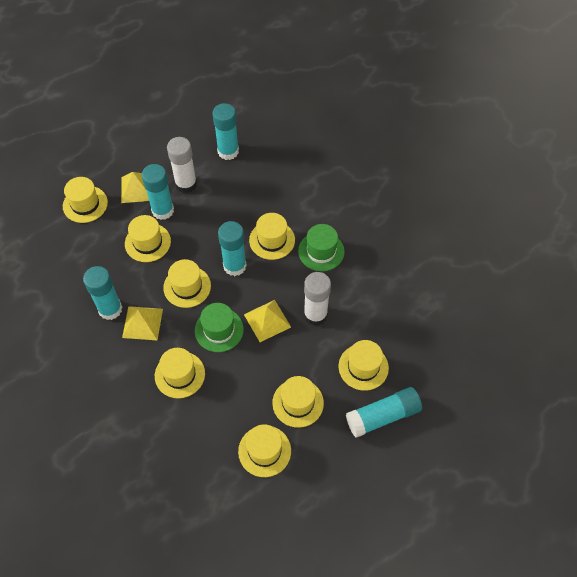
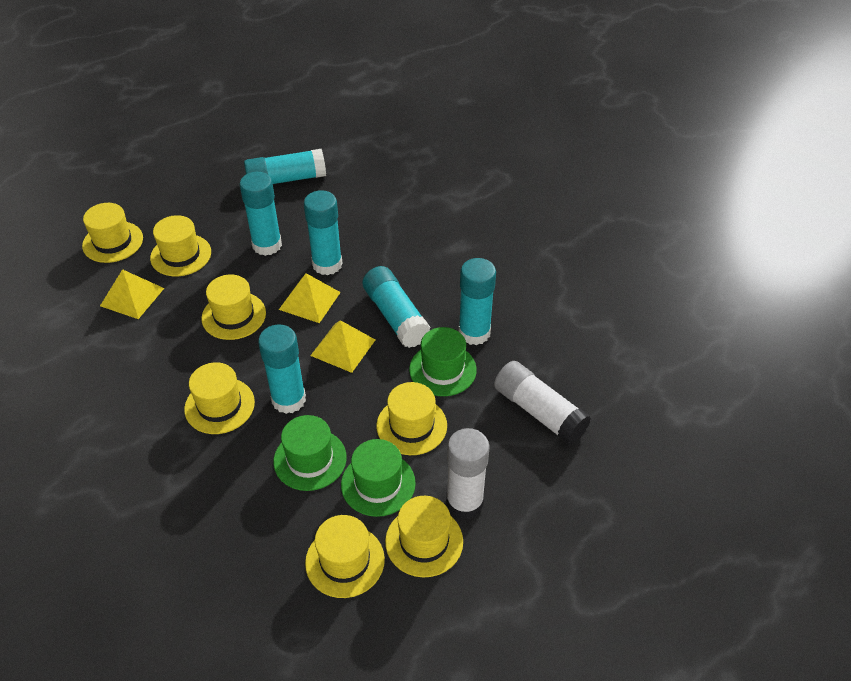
green hat: [195,303,244,352] [298,224,345,271] = 2 -> [273,415,347,491] [341,439,415,517] [409,327,477,396] = 3
turquoise glue stick: [83,266,122,320] [142,164,174,220] [212,103,239,160] [218,221,247,276] [346,387,422,438] = 5 -> [239,172,282,256] [244,149,326,184] [258,324,306,414] [304,190,343,275] [362,266,430,348] [459,258,496,345] = 6
yellow hat: [63,177,108,223] [125,215,171,262] [155,348,205,399] [163,259,211,308] [238,424,291,477] [249,213,295,260] [272,376,324,428] [339,340,389,391] = 8 -> [82,203,143,263] [150,215,211,276] [184,362,255,434] [201,275,266,340] [305,515,385,598] [377,382,447,455] [385,496,463,577] = 7

